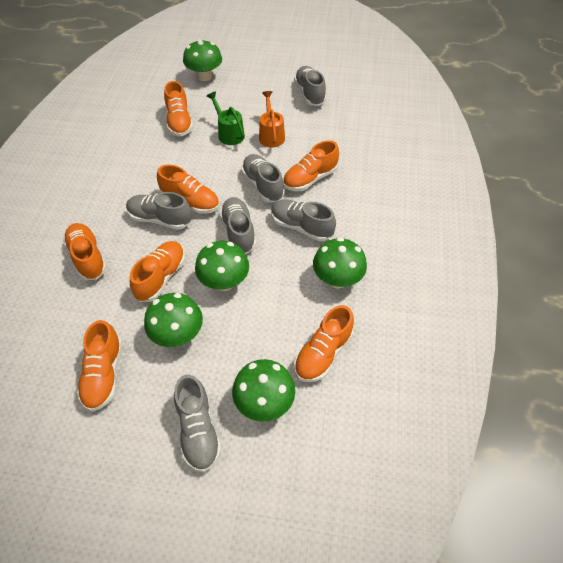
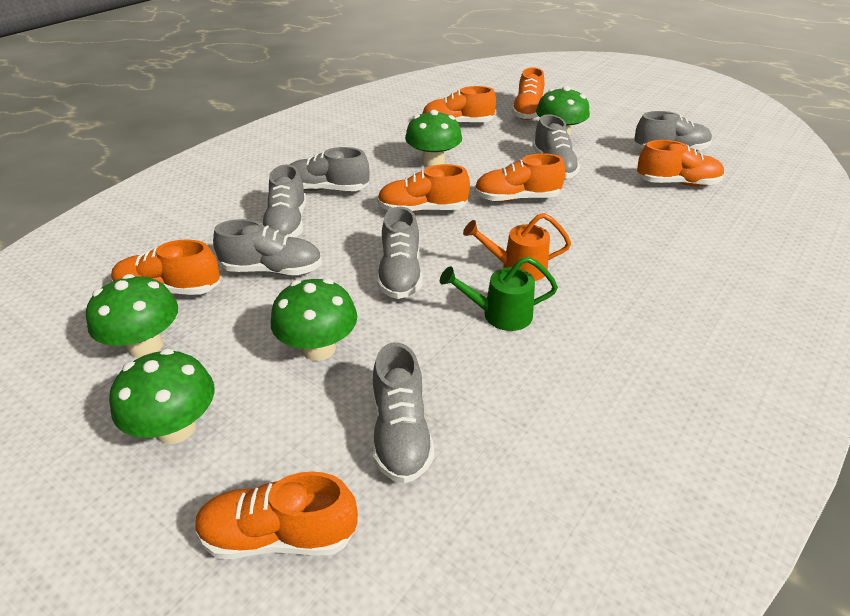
grey shoe: [126,192,192,230] [174,375,222,472] [220,197,256,255] [241,154,285,202] [271,199,336,241] [294,66,326,106] = 6 -> [213,219,322,275] [262,164,306,238] [290,147,369,191] [373,342,434,484] [377,207,422,299] [532,114,580,179] [634,111,712,151] = 7

